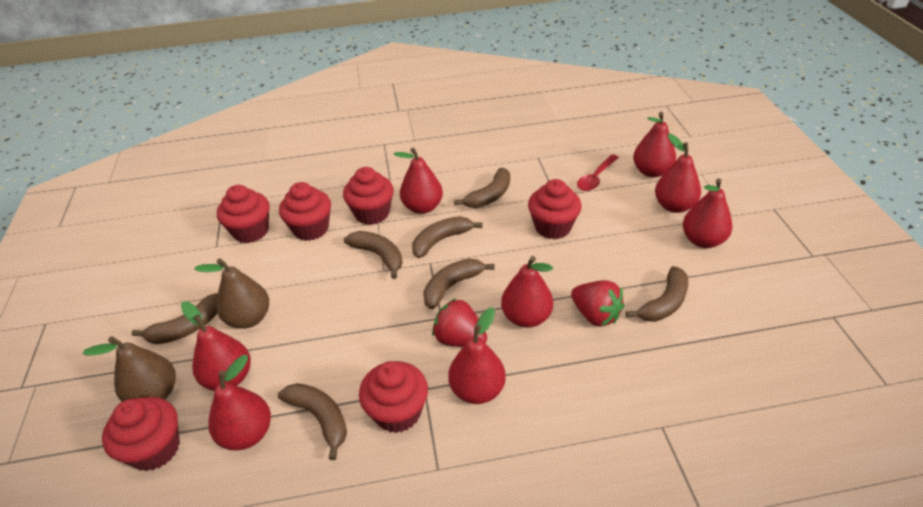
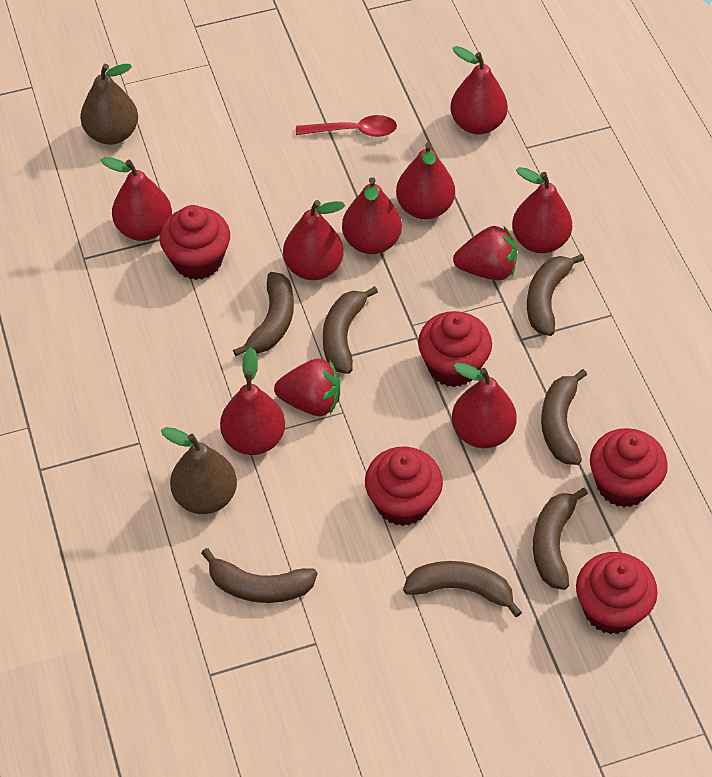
red cupcake: [102,397,180,471] [217,185,270,243] [279,182,331,241] [343,167,394,225] [359,361,428,433] [528,179,582,239] = 6 -> [159,205,230,280] [365,447,443,526] [418,311,492,387] [576,552,658,634] [590,428,668,507] = 5

